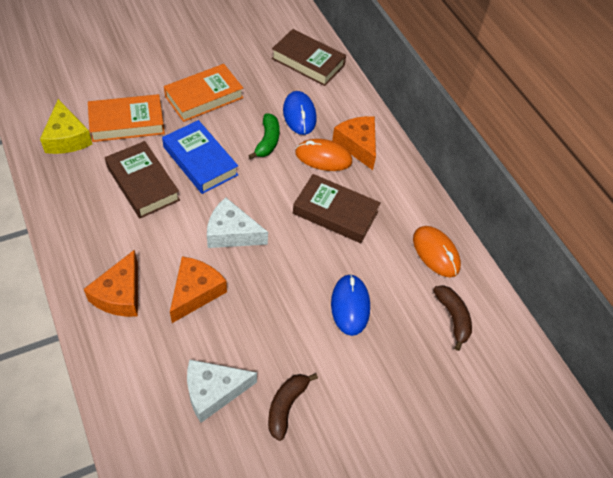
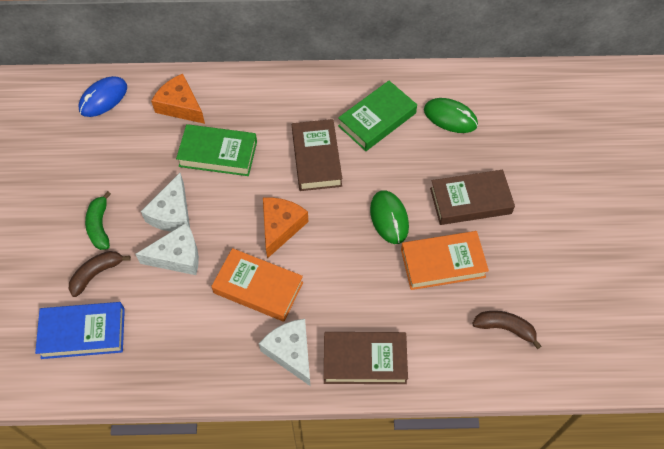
blue mouse: [283,91,317,135] [331,274,370,336] = 2 -> [78,76,127,117] = 1
green book: none = 0 -> [176,124,257,176] [338,81,417,151] = 2
green mouse: none = 0 -> [370,190,409,244] [424,98,478,133] = 2
orange cheese: [84,250,138,317] [170,256,227,323] [332,116,376,170] = 3 -> [151,74,205,124] [263,197,308,259] = 2
orange mouse: [295,139,352,171] [413,226,461,277] = 2 -> none = 0
white cheese: [187,359,257,423] [207,197,268,248] = 2 -> [135,223,199,275] [141,173,190,232] [259,319,310,386] = 3
yellow cheese: [40,99,92,154] = 1 -> none = 0

